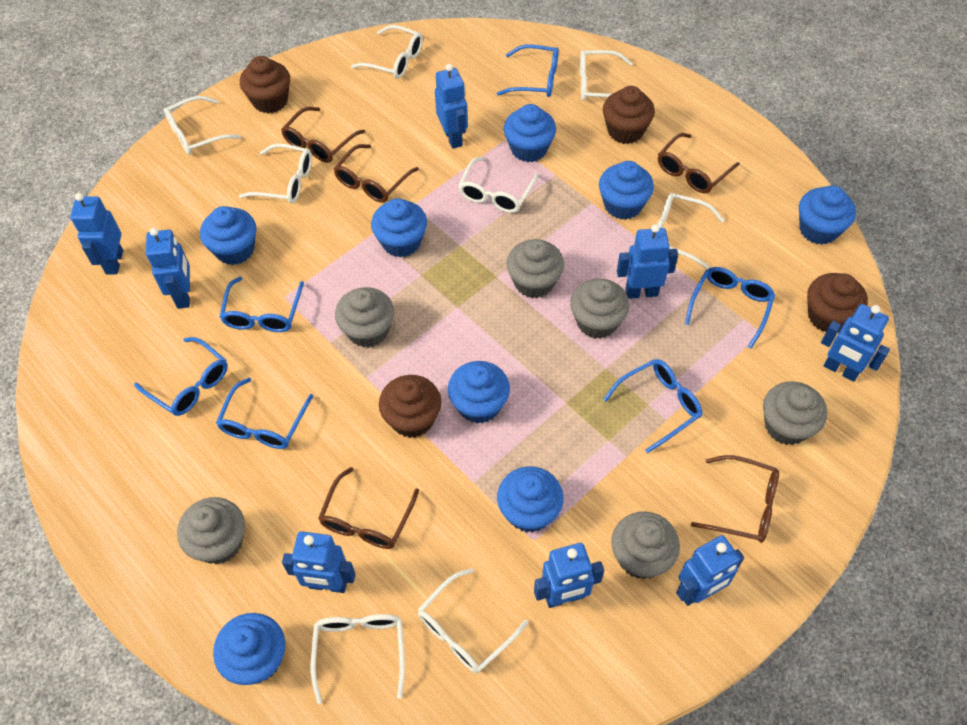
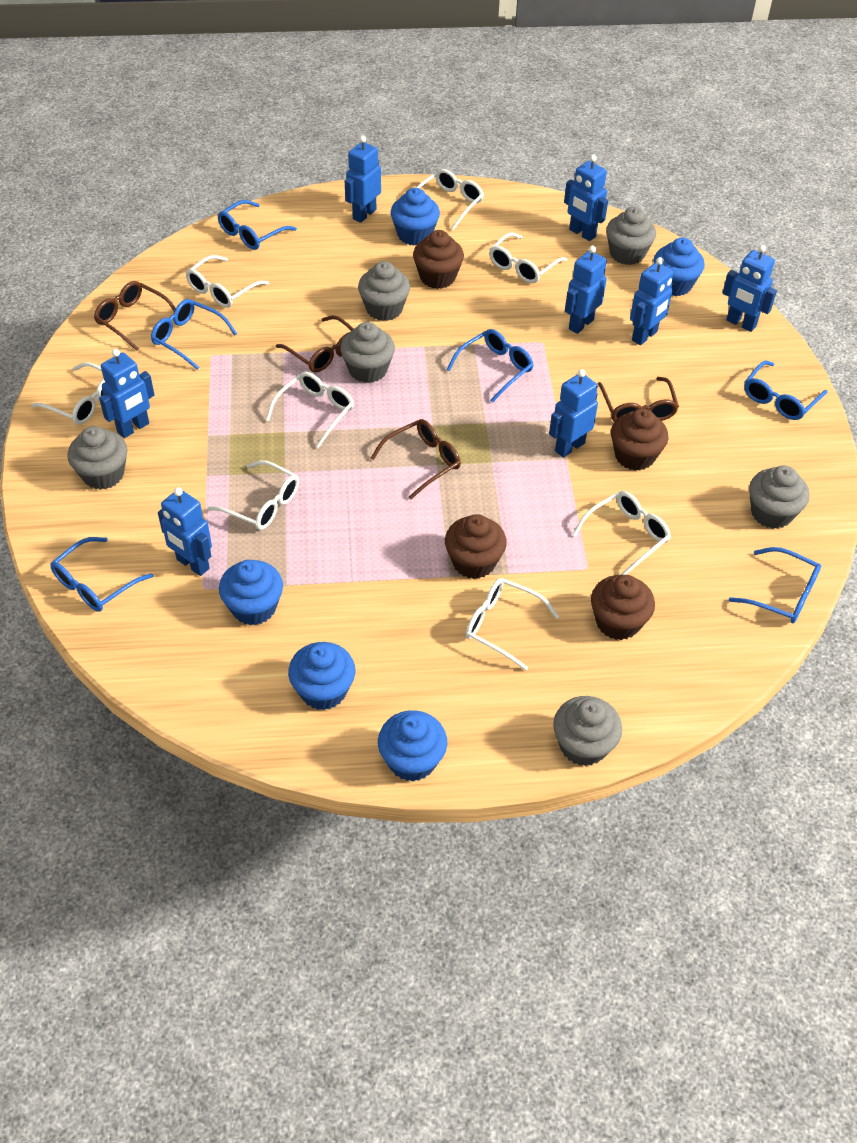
blue cupcake: [200,206,256,265] [213,613,285,685] [371,198,427,257] [448,361,510,424] [497,466,563,532] [504,104,556,162] [599,161,654,220] [799,185,856,245] = 8 -> [219,560,283,625] [288,642,355,710] [378,710,447,781] [391,188,440,245] [653,238,705,296] = 5
brown glasses: [281,107,365,163] [318,467,419,549] [334,144,419,203] [658,133,740,193] [691,455,779,543] = 5 -> [94,281,176,351] [276,315,354,373] [371,419,461,499] [598,377,679,422] = 4

